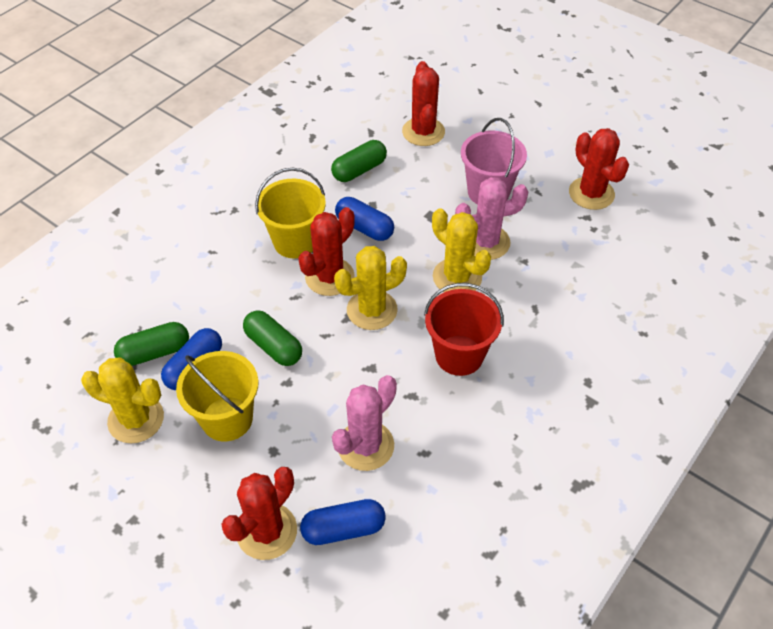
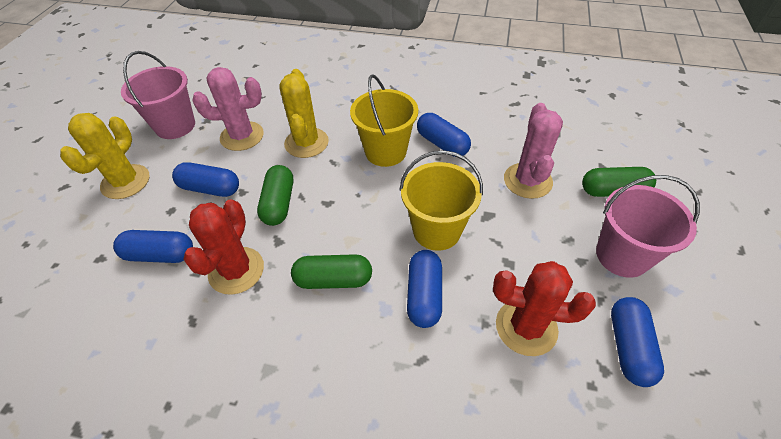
blue capsule: [161,328,222,390] [300,499,386,545] [335,197,394,241] = 3 -> [113,230,193,263] [172,162,239,197] [407,250,442,328] [417,113,471,157] [611,297,664,387] = 5
pink bucket: [461,118,527,204] = 1 -> [121,51,195,139] [596,175,700,278] = 2
red bucket: [424,283,504,376] = 1 -> none = 0
red cactus: [221,467,297,560] [298,207,355,296] [402,61,445,146] [569,128,629,210] = 4 -> [183,199,264,295] [493,261,596,356] = 2
yellow cactus: [81,358,164,443] [334,246,407,330] [432,208,491,292] = 3 -> [60,113,149,199] [279,69,329,158] = 2

